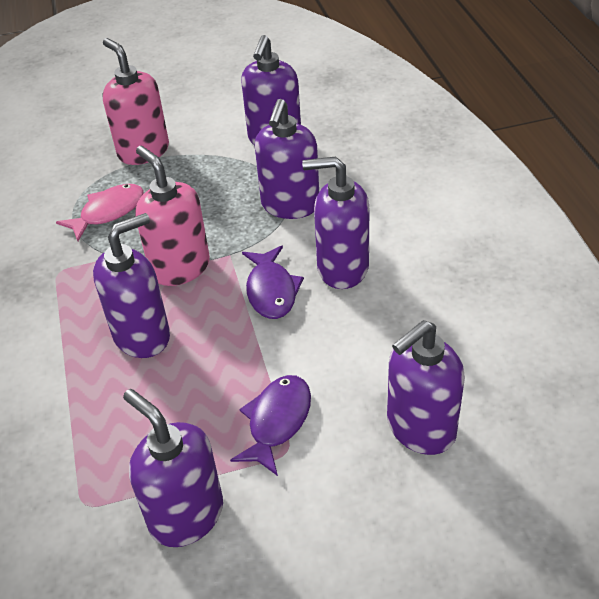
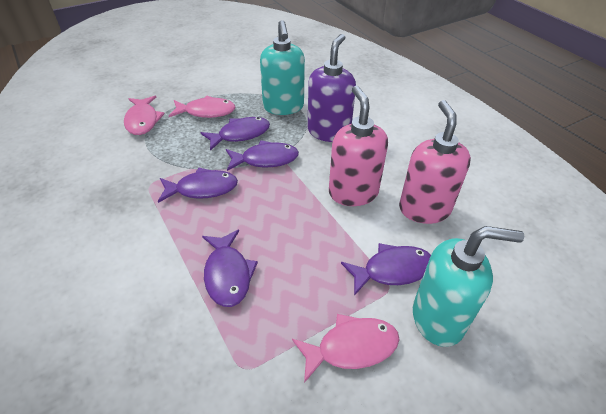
pink fish: [56,184,144,241] = 1 -> [124,96,165,135] [169,96,236,118] [292,314,399,383] = 3
purple fish: [230,375,311,476] [242,246,304,319] = 2 -> [158,168,238,203] [201,117,270,151] [202,230,258,307] [226,140,299,171] [341,243,431,296] = 5
purple soap dispenser: [93,213,170,358] [123,389,223,547] [241,35,301,145] [255,99,319,219] [302,156,369,289] [387,320,465,455] = 6 -> [308,34,356,142] = 1
turquoise soap dispenser: none = 0 -> [260,20,305,115] [413,226,524,347] = 2

